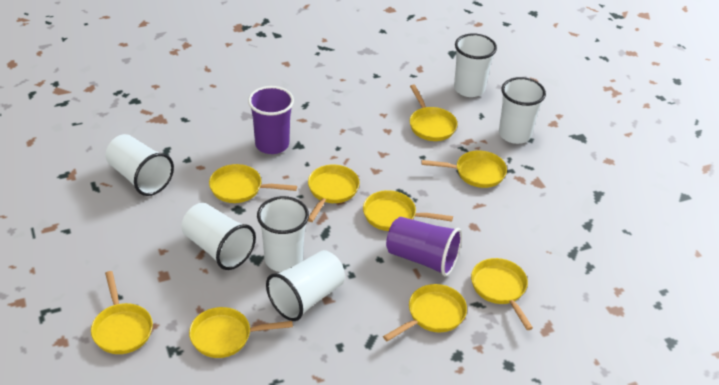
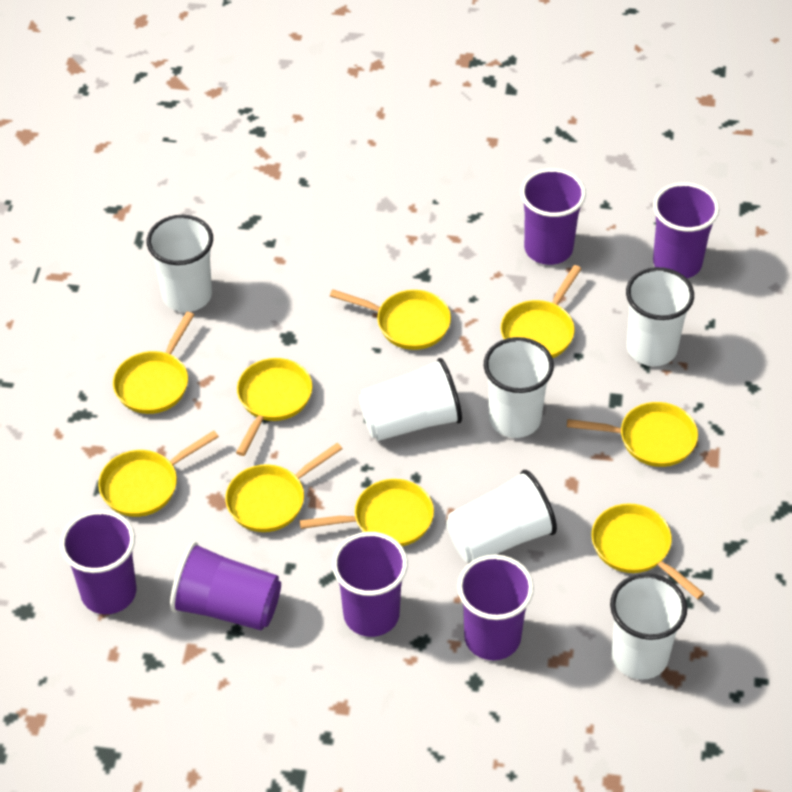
purple cup: [248,86,294,154] [386,217,462,277] = 2 -> [60,510,136,614] [170,542,281,630] [332,532,408,637] [457,555,534,660] [520,168,586,265] [653,182,719,278] = 6

